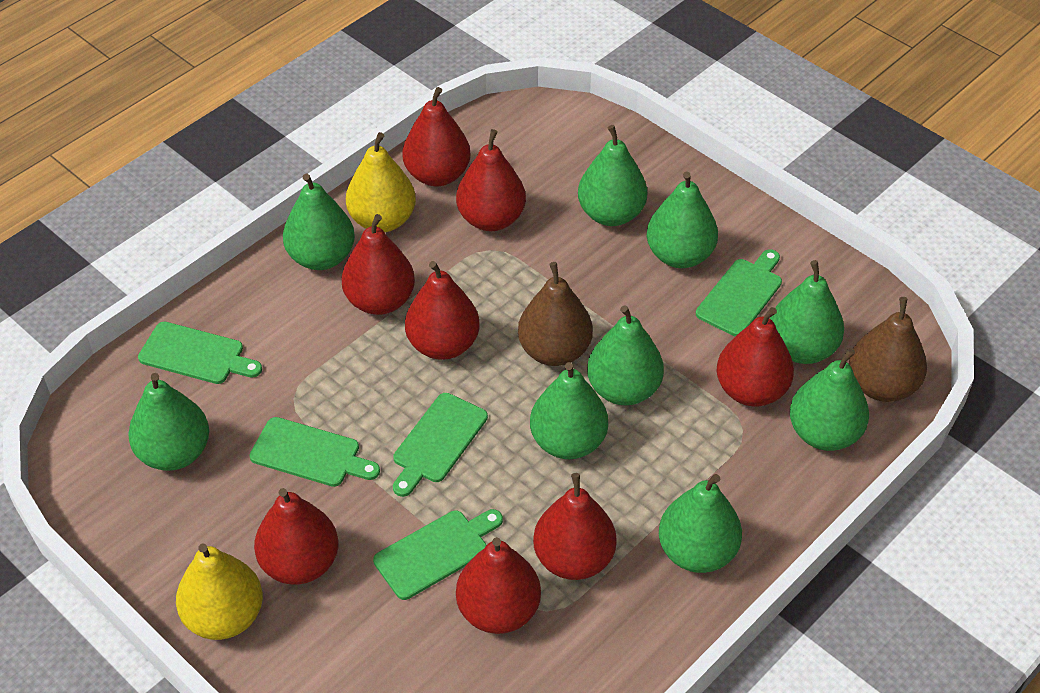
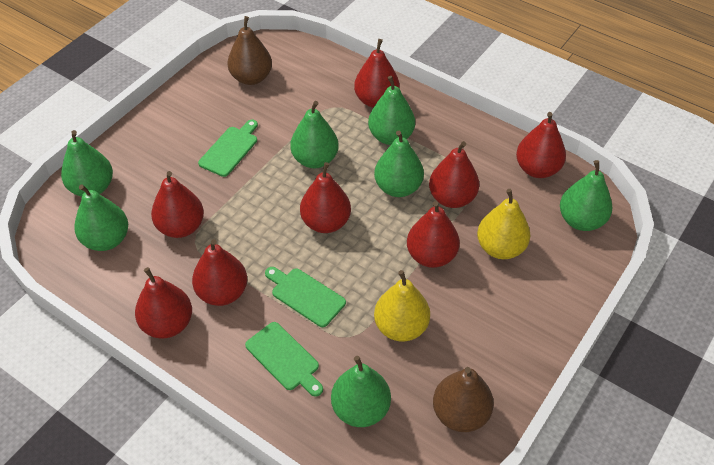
green cutting board: [138,322,262,384] [250,417,380,487] [373,509,503,600] [393,393,488,497] [696,249,782,337] = 5 -> [198,119,258,177] [245,322,323,397] [265,267,346,327] = 3
green pear: [128,373,209,471] [283,174,355,270] [530,362,608,459] [578,125,647,226] [587,306,664,405] [647,172,718,268] [659,474,742,573] [770,260,844,364] [790,348,869,451] = 9 -> [61,130,113,197] [74,184,128,251] [290,101,339,168] [331,356,391,427] [368,76,415,145] [374,131,424,197] [560,160,612,231] = 7

